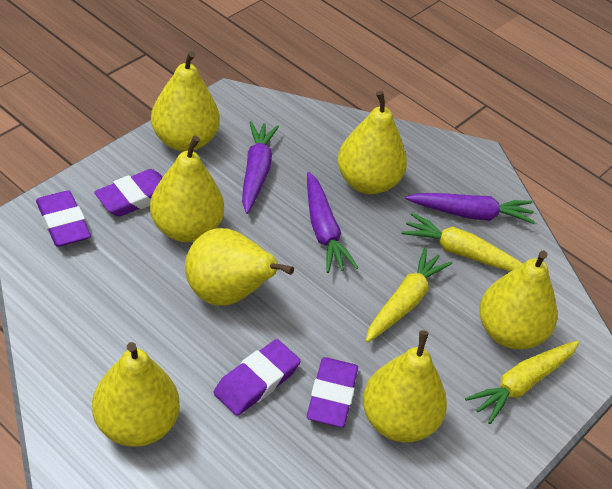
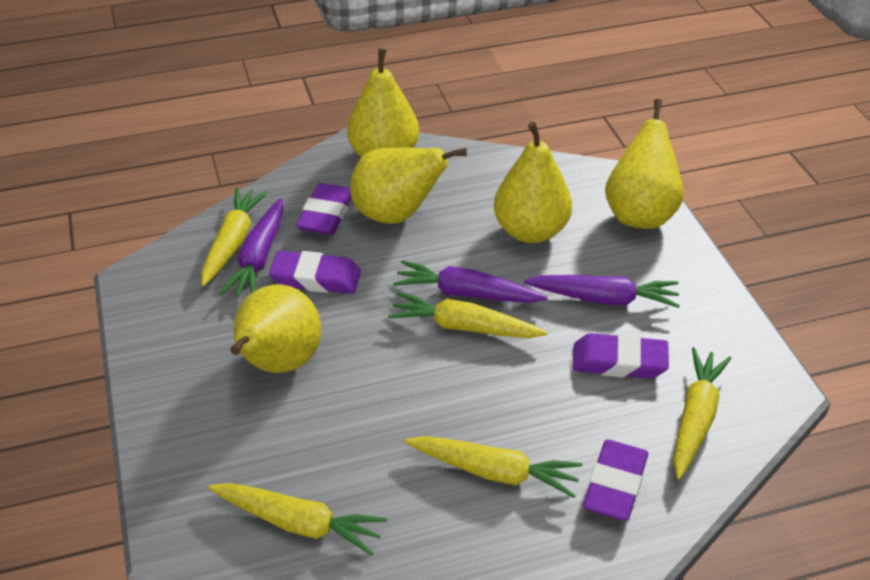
yellow carrot: [366,247,453,342] [401,213,523,272] [465,341,579,424] = 3 -> [201,187,268,286] [208,483,387,556] [388,292,547,338] [404,436,582,498] [673,347,732,479] = 5
yellow pear: [92,342,180,447] [150,136,224,242] [151,51,220,152] [185,228,294,306] [338,91,407,194] [363,330,447,442] [479,251,557,350] = 7 -> [230,284,321,373] [347,48,419,157] [350,147,467,224] [494,122,572,243] [605,99,684,229] = 5

